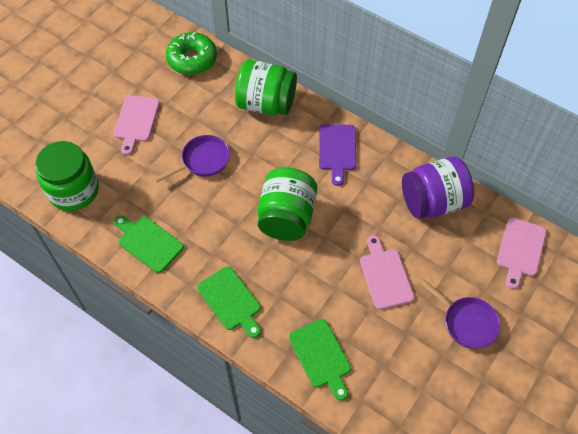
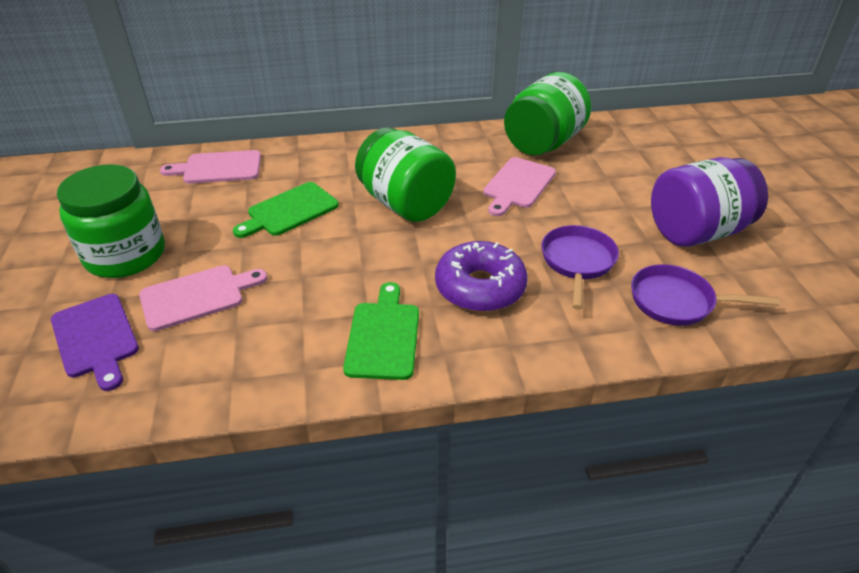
green cutting board: [114,215,184,273] [197,266,261,338] [289,319,351,400] = 3 -> [233,182,339,238] [343,282,419,380] = 2
green donut: [166,32,217,75] = 1 -> none = 0
purple donut: none = 0 -> [435,241,528,312] = 1

